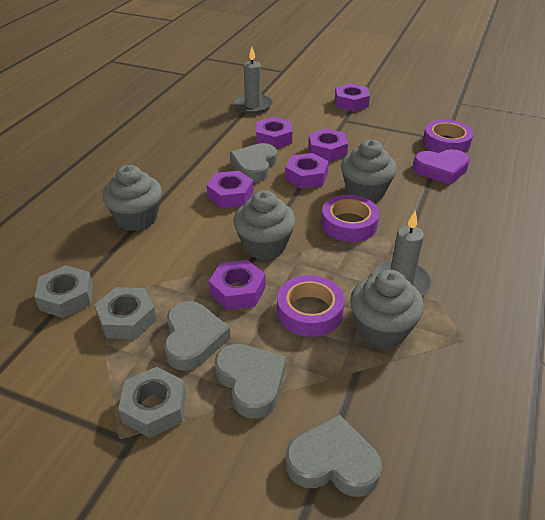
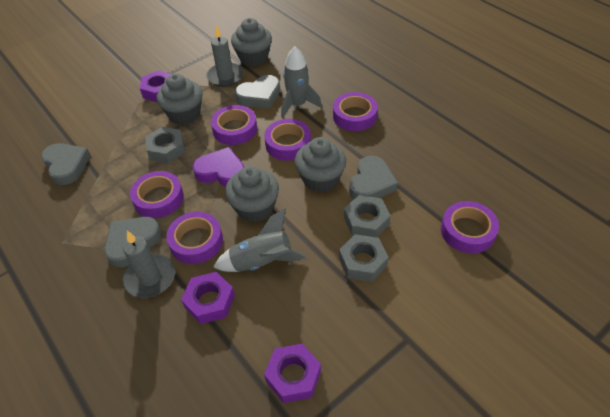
grey rocket: none = 0 -> [213,209,306,272] [281,46,322,118] = 2
purple nut: [207,171,254,208] [209,260,266,310] [256,117,292,149] [285,153,329,189] [308,128,348,162] [335,83,370,112] = 6 -> [140,70,171,103] [181,272,235,324] [264,344,321,403] = 3
purple tape: [277,275,345,337] [321,195,379,242] [423,120,473,153] = 3 -> [130,171,184,218] [166,212,223,264] [211,105,257,145] [264,119,311,161] [333,92,378,131] [441,201,499,254] = 6

